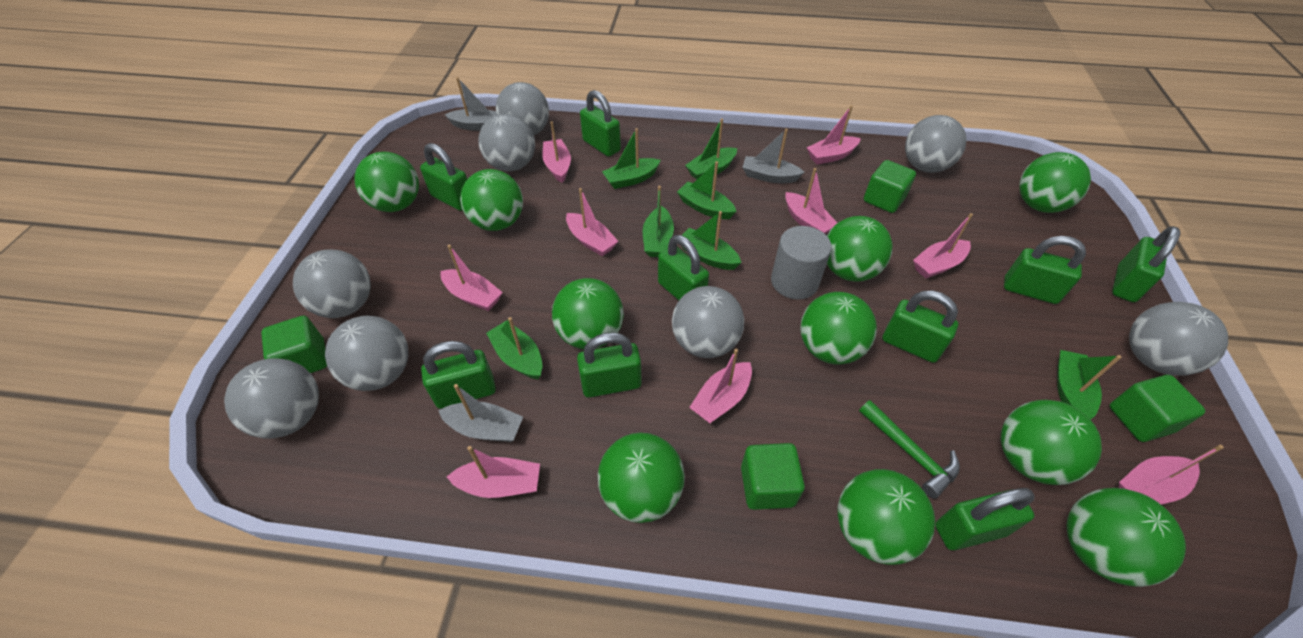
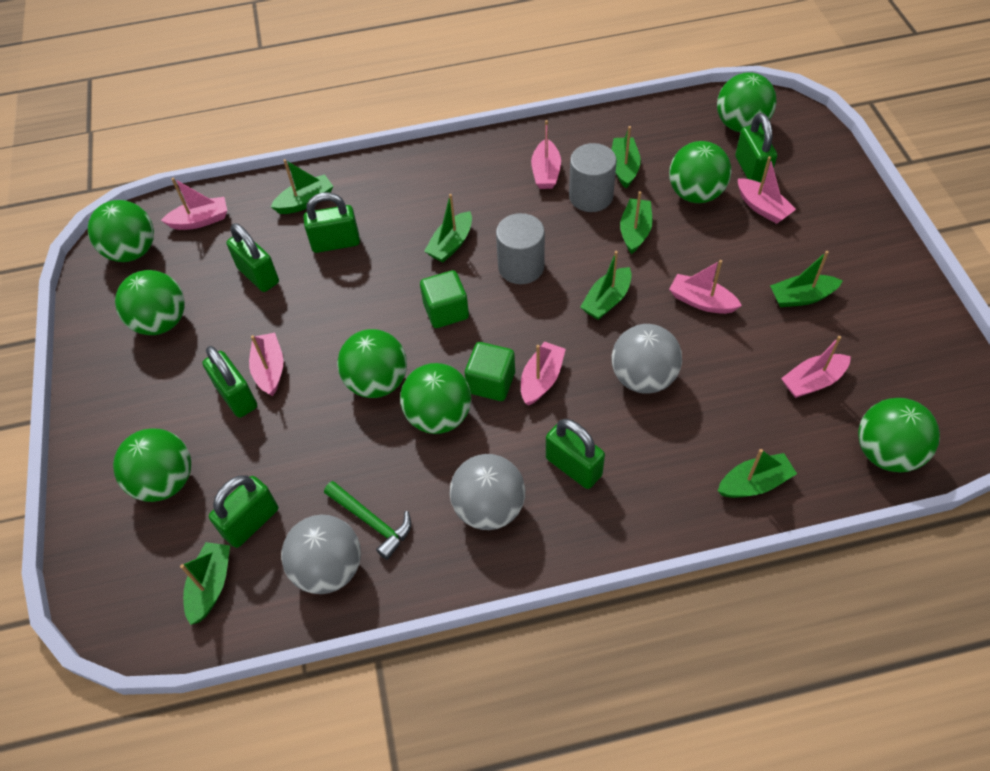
green ball: [355,152,419,212] [460,169,523,231] [552,278,624,349] [598,433,685,523] [800,292,877,365] [827,216,892,282] [838,469,935,565] [1001,400,1102,485] [1019,152,1091,213] [1067,488,1186,587] = 10 -> [88,200,154,262] [113,428,191,502] [115,270,185,335] [337,329,407,398] [400,363,471,434] [669,141,731,203] [717,72,777,132] [858,398,940,472] = 8
green boat: [486,317,542,380] [602,128,661,189] [643,186,674,257] [677,161,736,219] [682,211,741,270] [685,118,737,180] [1057,350,1122,419] = 7 -> [180,542,230,625] [271,159,333,214] [424,194,472,263] [580,251,632,320] [611,126,641,188] [620,191,653,254] [718,449,797,498] [770,251,843,307] = 8
green cube: [261,316,327,373] [741,443,805,510] [864,160,916,213] [1110,375,1205,442] = 4 -> [420,270,469,328] [465,342,515,401] = 2
green padlock: [420,143,467,211] [421,341,496,409] [577,332,642,398] [580,90,621,157] [658,235,709,300] [882,291,958,363] [935,488,1035,550] [1004,236,1086,304] [1112,226,1180,302] = 9 -> [202,346,257,418] [209,475,278,548] [226,223,279,292] [303,192,360,253] [546,419,605,489] [735,113,777,183] = 6
grey ball: [224,358,319,439] [293,250,371,318] [325,316,408,391] [478,114,535,171] [496,82,549,135] [672,286,744,358] [905,115,967,173] [1129,302,1228,375] = 8 -> [281,515,361,594] [450,454,525,530] [612,324,682,394] = 3
grey boat: [438,384,523,442] [444,77,497,131] [742,129,804,183] = 3 -> none = 0
grey cylinder: [771,226,832,299] = 1 -> [496,213,545,284] [569,143,617,212] = 2
pink boat: [441,245,503,311] [447,446,540,498] [542,121,571,183] [566,188,618,256] [689,349,752,423] [785,168,837,234] [807,106,861,165] [913,213,973,278] [1119,445,1224,504] = 9 -> [161,178,227,230] [249,333,283,396] [521,341,566,406] [531,120,561,189] [669,260,742,314] [738,156,796,224] [781,336,851,398] = 7

